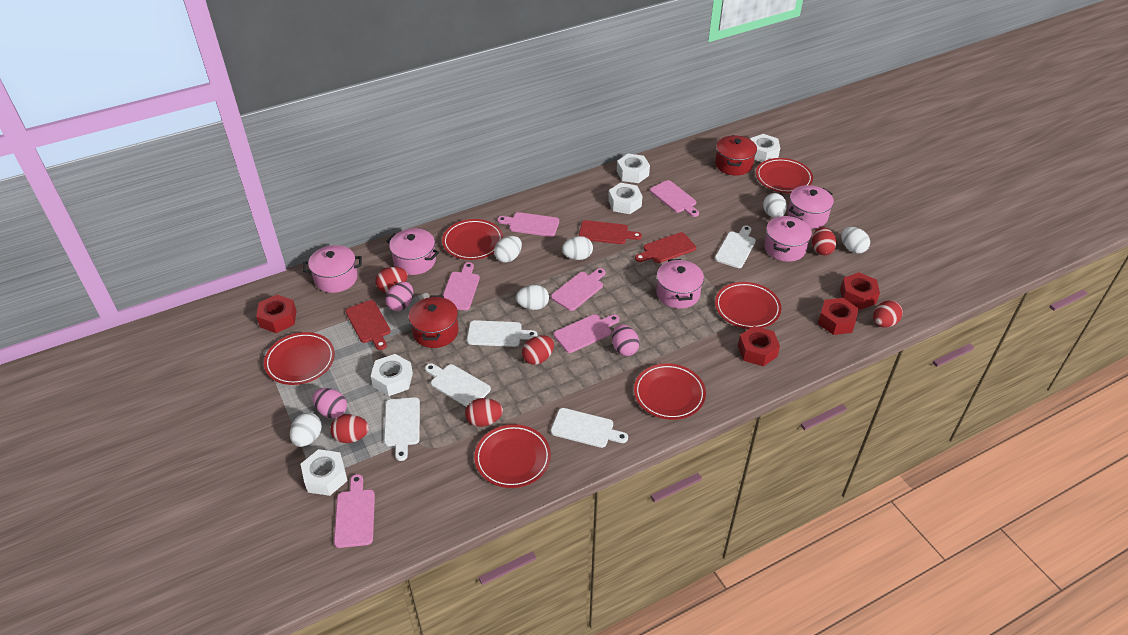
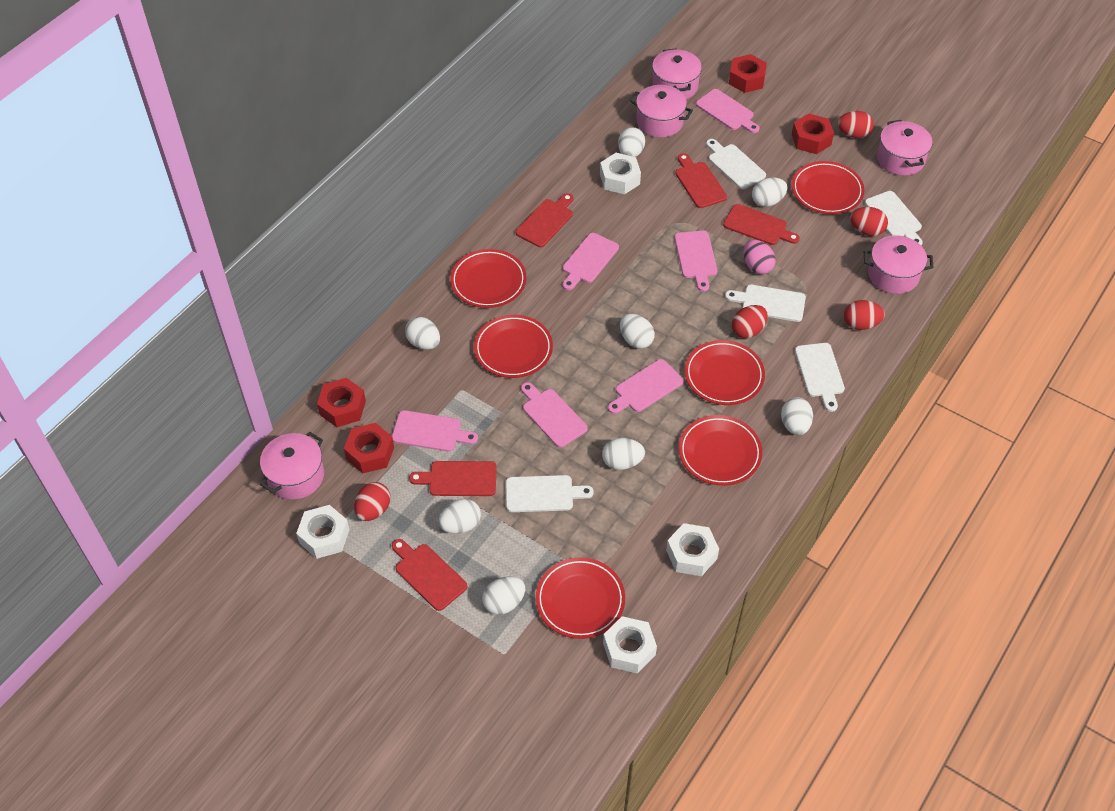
pink egg: [313,388,347,419] [385,282,413,311] [612,324,640,356] = 3 -> [744,240,776,274] = 1
red cutting board: [346,300,391,350] [579,220,642,244] [635,232,696,263] = 3 -> [392,539,467,611] [409,461,497,496] [516,193,574,247] [675,153,727,208] [723,204,800,245] = 5
red egg: [330,414,369,443] [375,267,408,293] [465,398,503,427] [522,335,554,365] [812,227,837,255] [873,300,903,328] = 6 -> [354,482,390,521] [732,305,768,339] [838,111,874,138] [844,300,885,330] [850,207,888,236] = 5
red pot: [409,296,459,348] [715,135,757,176] = 2 -> none = 0
white egg: [290,413,322,447] [494,236,522,263] [516,285,549,310] [562,236,593,260] [763,193,787,218] [841,227,870,254] = 6 -> [405,317,440,350] [439,499,481,534] [482,577,525,615] [602,438,645,470] [618,127,645,157] [620,314,655,349] [752,178,787,207] [781,397,813,435] = 8
white nut: [301,449,348,496] [371,354,413,396] [608,183,642,214] [617,154,650,183] [750,134,780,162] = 5 -> [296,505,350,559] [600,153,641,194] [603,616,657,674] [666,523,719,576] = 4

